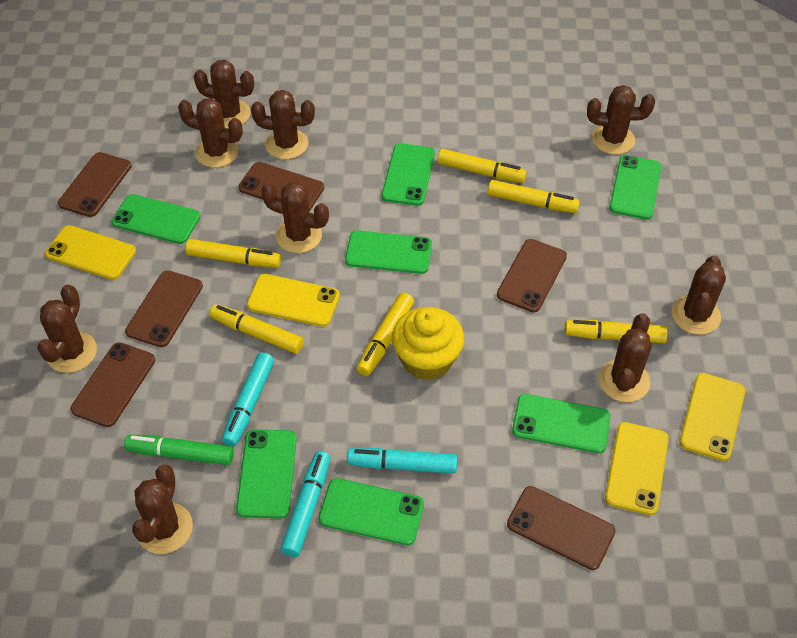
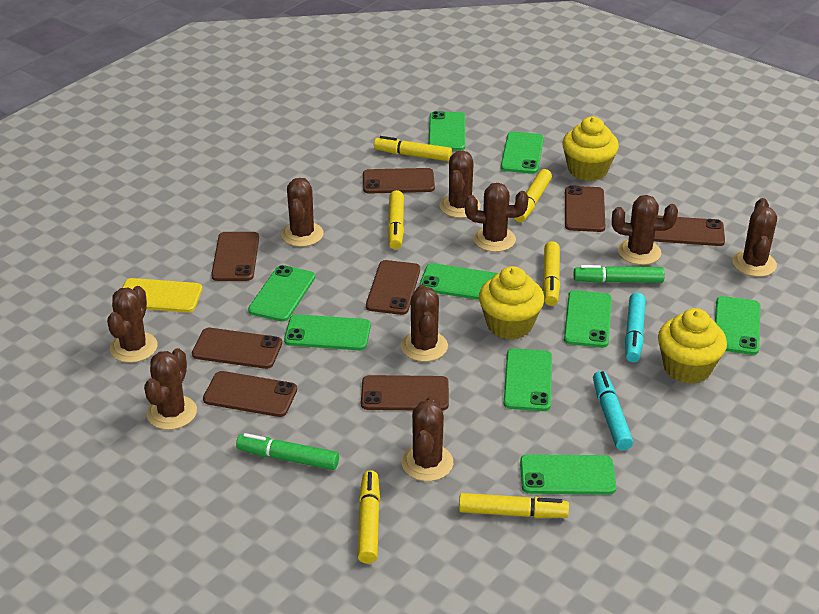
brown phone: [58,152,132,217] [70,342,155,427] [125,270,203,347] [238,162,324,211] [497,239,567,312] [507,486,616,570] = 6 -> [192,328,282,369] [203,371,297,417] [211,232,259,281] [361,375,449,411] [363,168,435,194] [366,260,420,315] [565,185,605,232] [654,216,725,246] = 8
green marker: [124,434,234,465] = 1 -> [236,433,339,470] [574,265,665,283] = 2
green phone: [111,194,200,244] [236,429,297,518] [318,478,424,545] [345,230,432,274] [382,143,435,206] [512,394,610,453] [609,155,662,220] = 7 -> [248,265,315,322] [284,314,371,350] [419,263,498,300] [429,111,465,151] [501,132,544,174] [504,348,552,411] [520,454,616,495] [564,290,612,348] [715,296,761,355] = 9
turquoise marker: [222,352,274,447] [280,451,330,557] [347,448,457,474] = 3 -> [593,371,633,450] [625,293,646,362] = 2
yellow cupcake: [392,307,464,380] = 1 -> [479,266,544,340] [562,117,619,181] [658,308,727,384] = 3
yellow phone: [45,225,136,280] [247,274,340,327] [605,422,669,515] [679,373,745,461] = 4 -> [122,278,203,313] = 1

